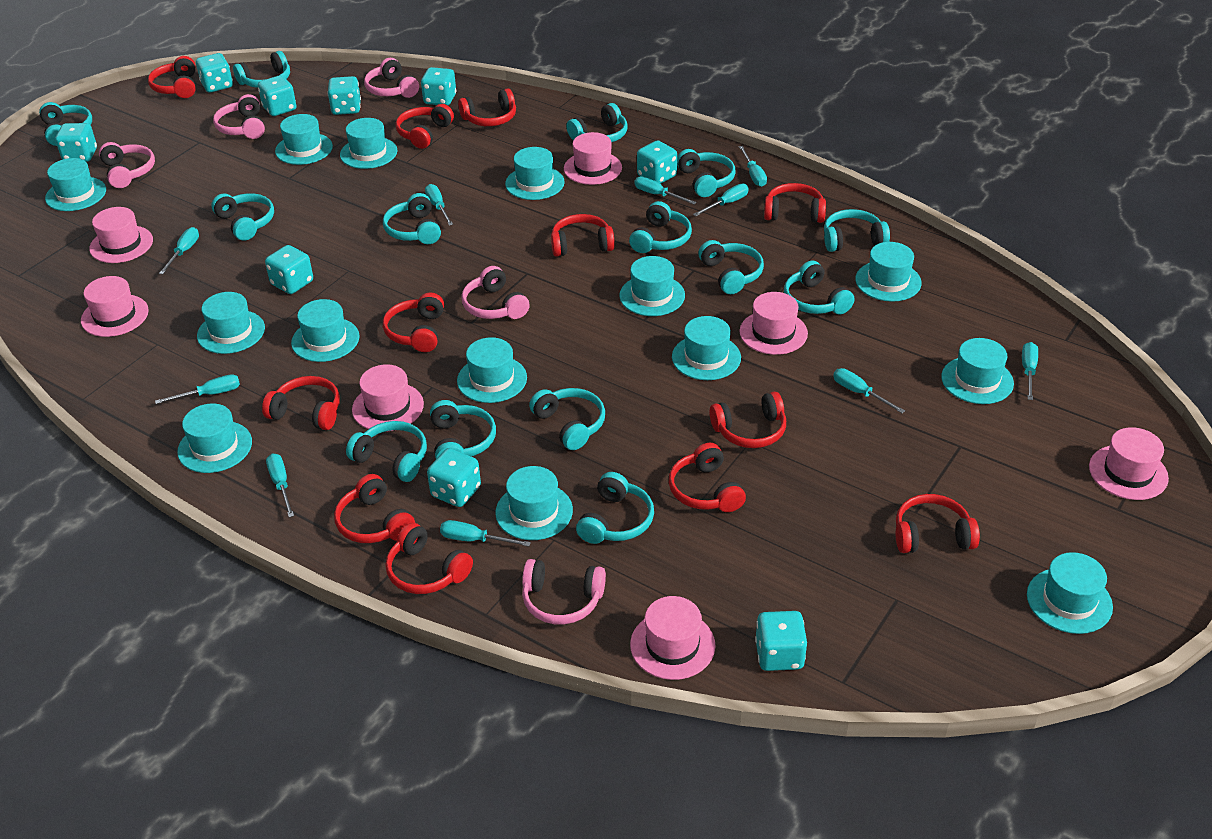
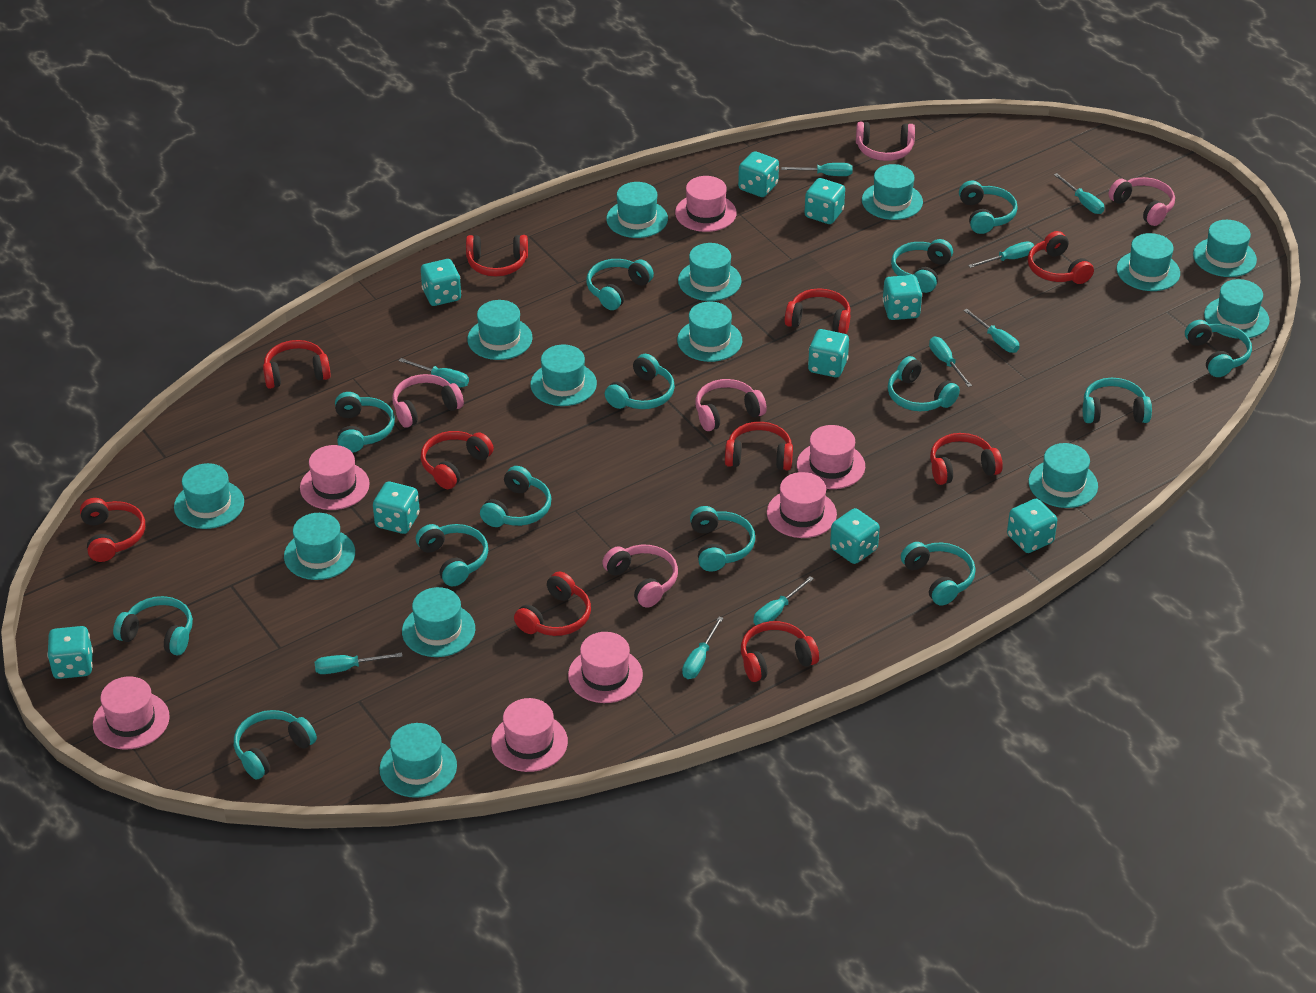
red headphones: [148,56,196,98] [262,376,340,430] [334,474,415,543] [383,292,444,352] [385,523,473,594] [396,104,454,149] [458,88,516,126] [551,214,615,257] [669,443,746,512] [710,392,786,448] [764,183,826,223] [896,494,980,553] = 12 -> [80,498,145,562] [263,340,331,389] [421,431,494,489] [466,235,528,276] [514,571,591,636] [725,422,793,470] [741,621,819,682] [785,288,851,334] [930,433,1003,485] [1028,231,1094,284] = 10
turquoise screwdriver: [155,374,240,404] [159,227,199,274] [266,454,294,517] [425,184,453,226] [440,520,531,547] [634,176,697,204] [693,184,749,216] [739,146,767,187] [833,368,905,413] [1022,342,1038,400] = 10 -> [314,652,403,674] [399,358,469,387] [682,617,723,679] [753,576,814,625] [781,163,853,176] [929,337,972,387] [964,309,1020,353] [968,241,1034,268] [1054,173,1104,214] = 9

